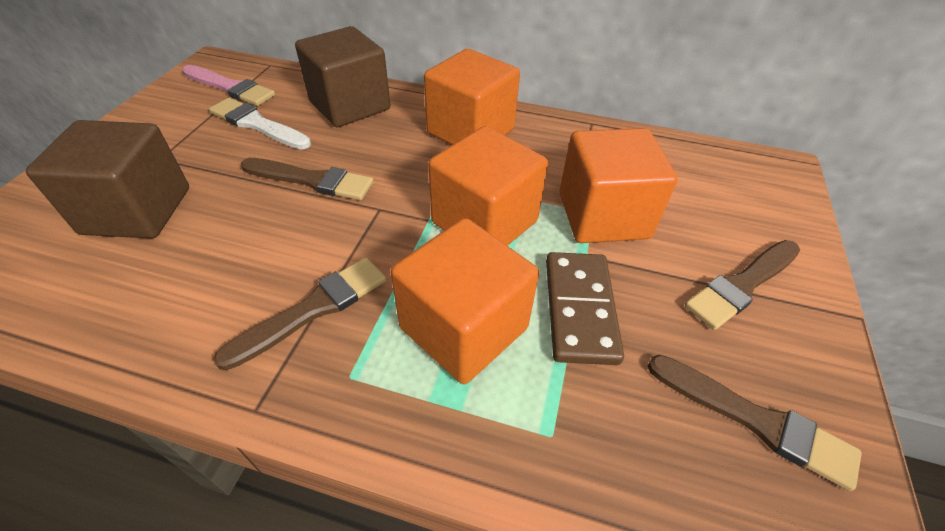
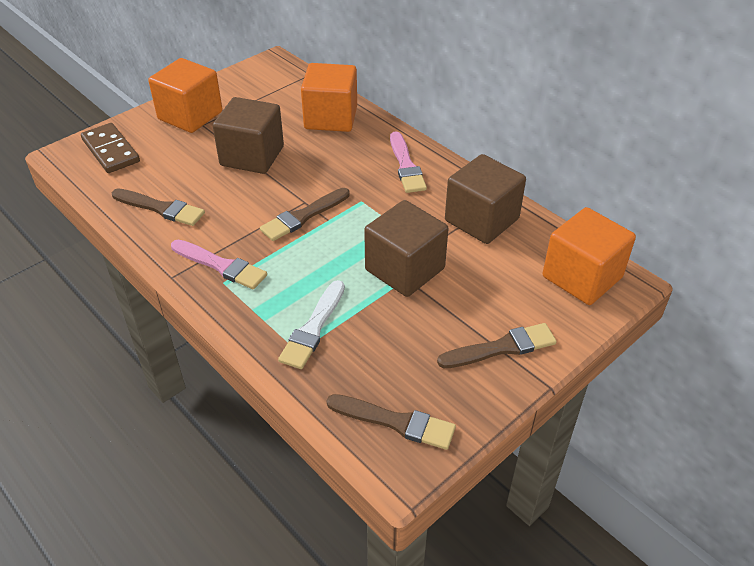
brown cube: [26,120,189,238] [295,26,390,127] = 2 -> [213,97,284,174] [364,200,448,297] [445,154,526,244] = 3
orange cube: [391,218,539,384] [424,49,520,145] [428,126,548,246] [559,128,678,243] = 4 -> [148,58,222,133] [301,63,357,132] [543,207,636,305] = 3
pink brush: [182,65,275,106] = 1 -> [171,240,267,289] [390,132,427,193] = 2

